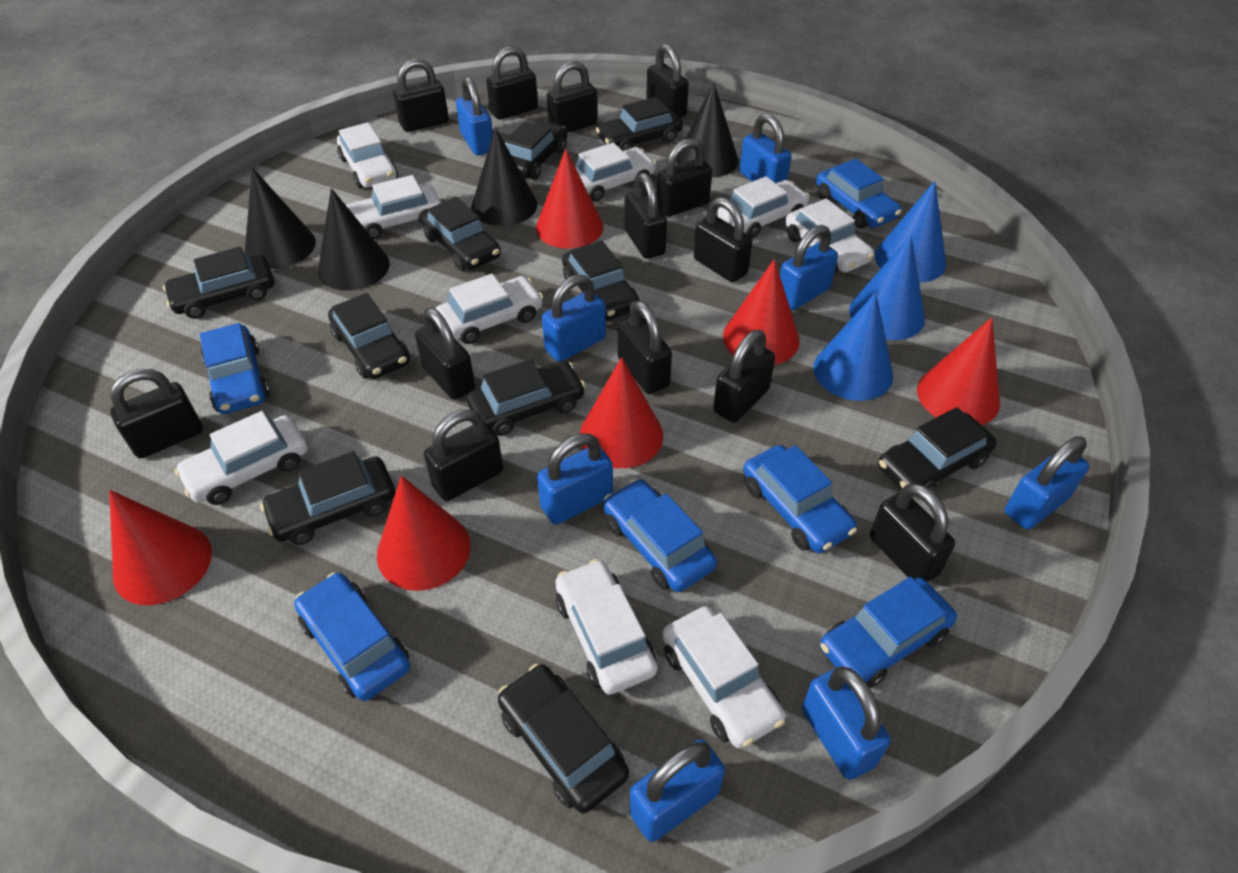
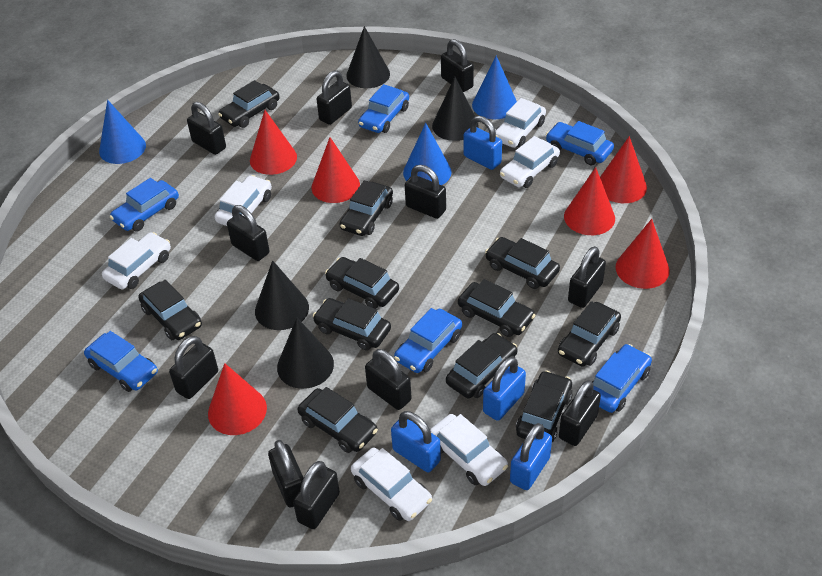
black car: [163,247,274,319] [260,451,395,545] [328,293,410,379] [421,197,501,271] [467,359,585,436] [498,664,629,814] [505,120,567,180] [562,240,639,320] [596,97,683,151] [878,407,997,498] = 10 -> [138,280,202,340] [218,80,279,128] [297,387,378,453] [313,298,391,350] [325,257,399,309] [339,180,393,236] [446,333,517,398] [458,279,535,337] [485,237,560,289] [516,370,573,442] [558,301,621,367] = 11
black padlock: [110,369,203,458] [393,59,449,132] [415,308,475,400] [424,409,503,501] [486,46,538,119] [547,61,598,133] [618,301,672,394] [624,173,667,259] [646,44,689,118] [656,138,712,217] [694,197,753,282] [713,330,775,423] [870,483,955,582] = 13 -> [169,336,218,399] [187,102,226,155] [227,205,270,261] [268,440,304,507] [293,461,340,529] [317,70,352,125] [365,349,412,410] [405,165,446,219] [441,39,474,92] [559,380,601,446] [568,246,606,308] = 11
blue padlock: [456,76,493,155] [537,433,613,525] [542,275,606,362] [630,739,725,842] [739,113,792,183] [780,225,838,310] [802,666,891,780] [1005,436,1089,529] = 8 -> [391,411,441,472] [464,116,502,170] [483,357,526,421] [510,423,552,490] = 4
white car: [175,411,308,505] [337,122,398,189] [346,175,442,239] [435,274,543,344] [555,559,657,695] [575,142,656,202] [662,606,785,748] [717,176,810,239] [785,198,874,273] = 9 -> [102,232,171,289] [215,175,272,226] [351,448,432,521] [430,414,508,486] [495,98,546,148] [500,136,560,188] = 6

